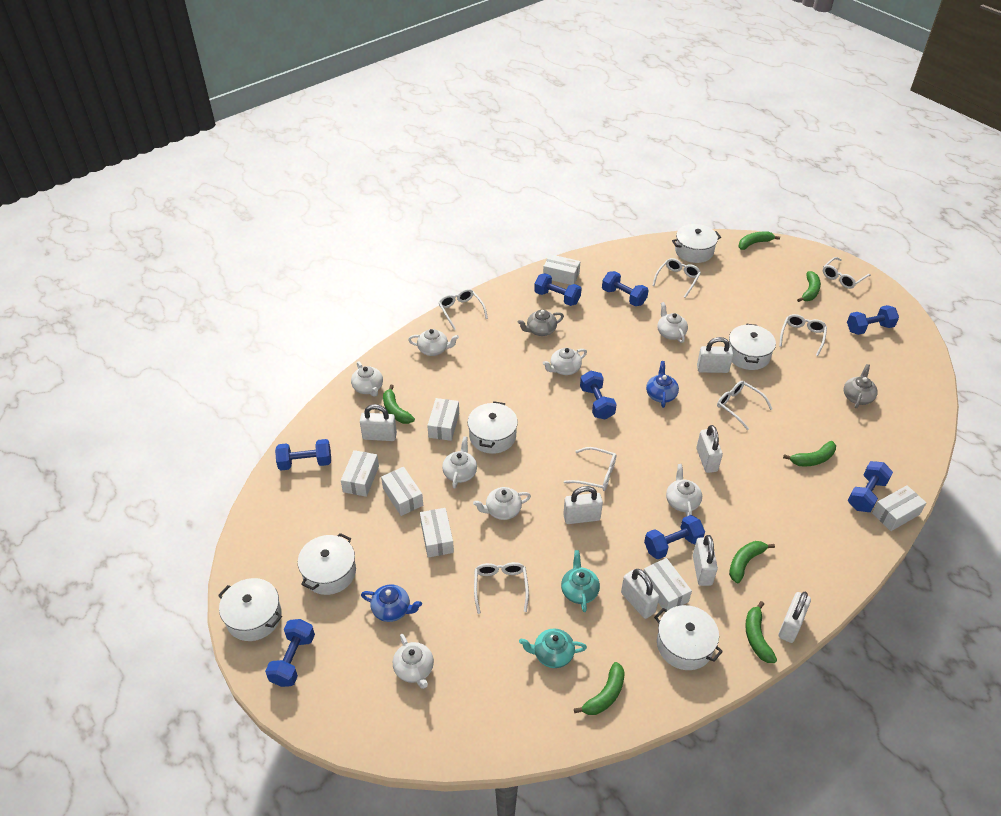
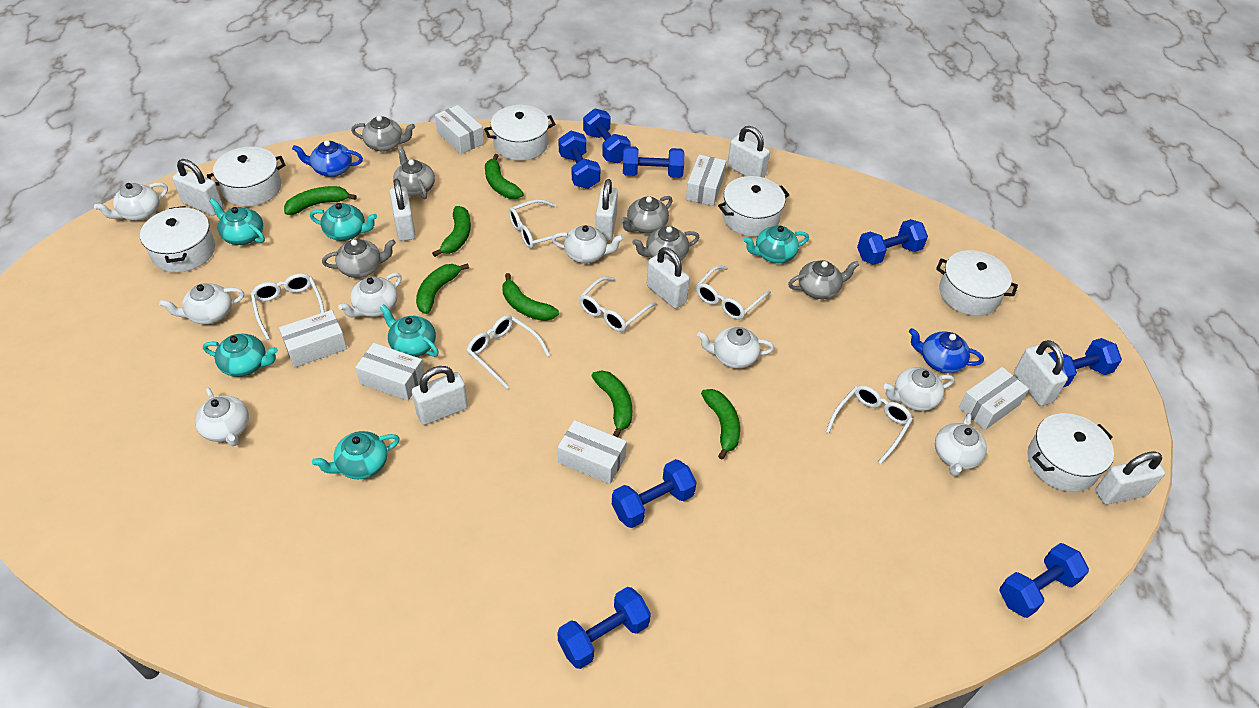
grey teapot: [518,310,564,336] [844,364,878,408] = 2 -> [322,239,396,278] [351,116,415,152] [393,146,435,199] [620,196,672,234] [632,226,700,263] [788,260,859,299] = 6
turquoise teapot: [519,628,587,668] [561,550,600,612] = 2 -> [203,334,278,377] [209,198,265,245] [310,203,377,241] [312,431,400,479] [380,304,439,357] [744,225,809,263] = 6
white box: [341,450,379,497] [381,467,423,516] [420,508,454,558] [427,398,459,441] [543,254,580,285] [644,558,692,613] [872,485,926,531] = 7 -> [279,310,347,367] [355,343,425,401] [435,105,484,154] [558,420,627,484] [686,155,726,206] [959,367,1029,430] = 6
white glasses: [439,289,488,330] [474,562,529,614] [564,447,616,491] [652,258,701,298] [717,381,772,430] [779,314,827,356] [823,257,871,289] = 7 -> [251,273,324,340] [466,315,550,389] [509,199,566,249] [579,276,657,332] [696,265,771,320] [826,385,913,464] = 6
white padlock: [360,404,397,441] [563,486,603,524] [621,569,659,619] [693,535,718,586] [696,425,723,473] [697,337,733,373] [778,592,811,643] = 7 -> [172,159,224,216] [390,179,416,241] [412,366,468,425] [596,179,618,241] [647,247,690,309] [727,126,770,178] [1014,340,1068,406] [1095,451,1165,504] = 8

